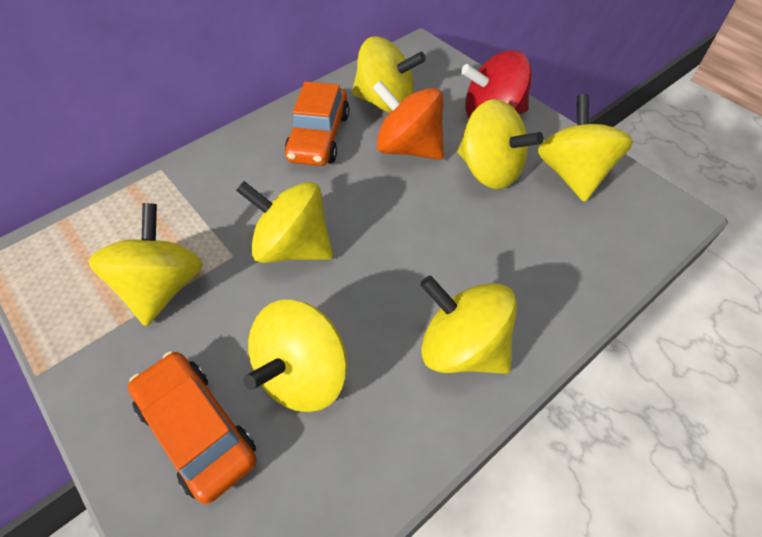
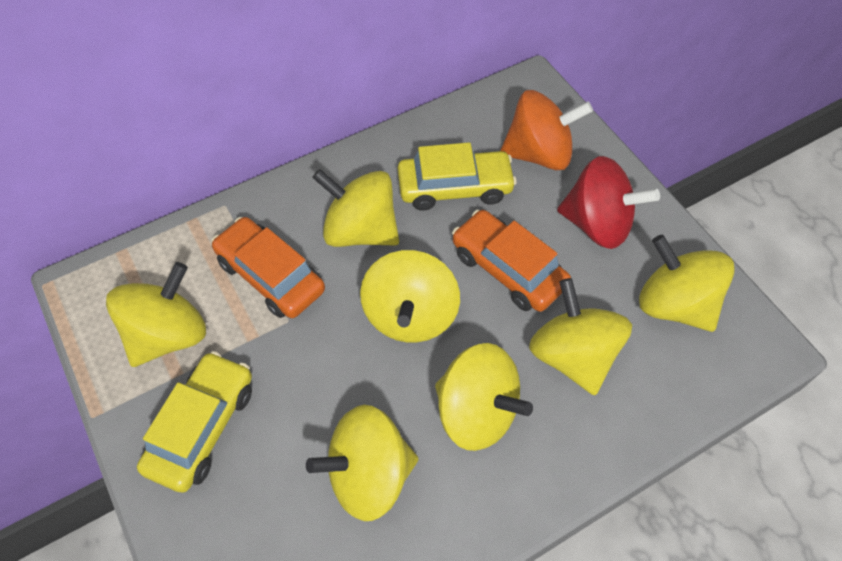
yellow car: none = 0 -> [137,351,252,493] [398,142,517,211] = 2

